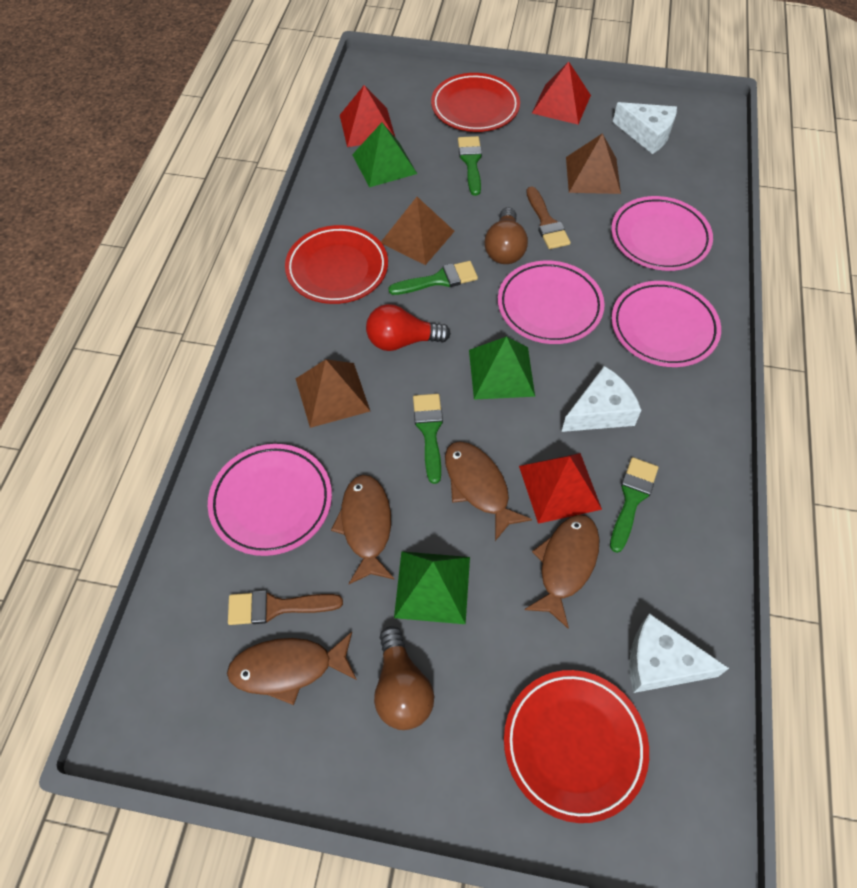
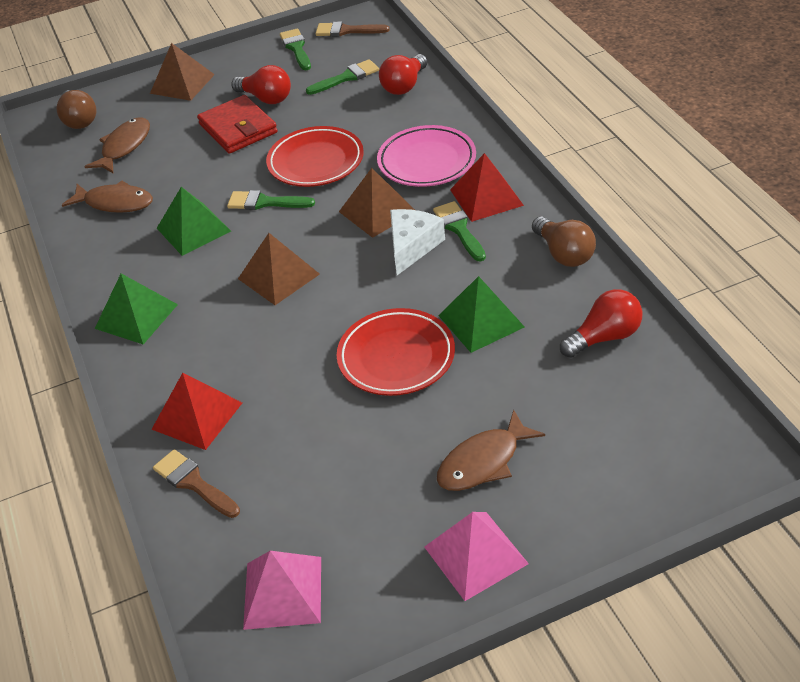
brown fish: [227,632,357,705] [331,475,395,584] [445,441,532,541] [524,515,600,629] = 4 -> [62,181,153,213] [84,118,150,173] [437,410,545,491] = 3
pink plate: [208,444,332,556] [498,261,605,344] [611,196,713,271] [611,281,721,367] = 4 -> [377,125,476,187] = 1
pink pyramid: none = 0 -> [243,551,321,630] [424,512,529,601] = 2
red light bulb: [366,304,451,351] = 1 -> [232,65,291,104] [379,54,427,95] [560,289,642,358] = 3
red plate: [285,225,388,304] [431,73,520,132] [504,670,649,823] = 3 -> [266,126,364,187] [337,308,455,396] = 2
red pyramid: [340,85,396,147] [519,453,602,524] [532,61,591,125] = 3 -> [151,373,242,450] [450,153,524,222] = 2
red wallet: none = 0 -> [197,95,278,154] = 1
white cheese: [561,366,641,432] [613,102,677,154] [629,613,729,693] = 3 -> [390,209,445,275] = 1

